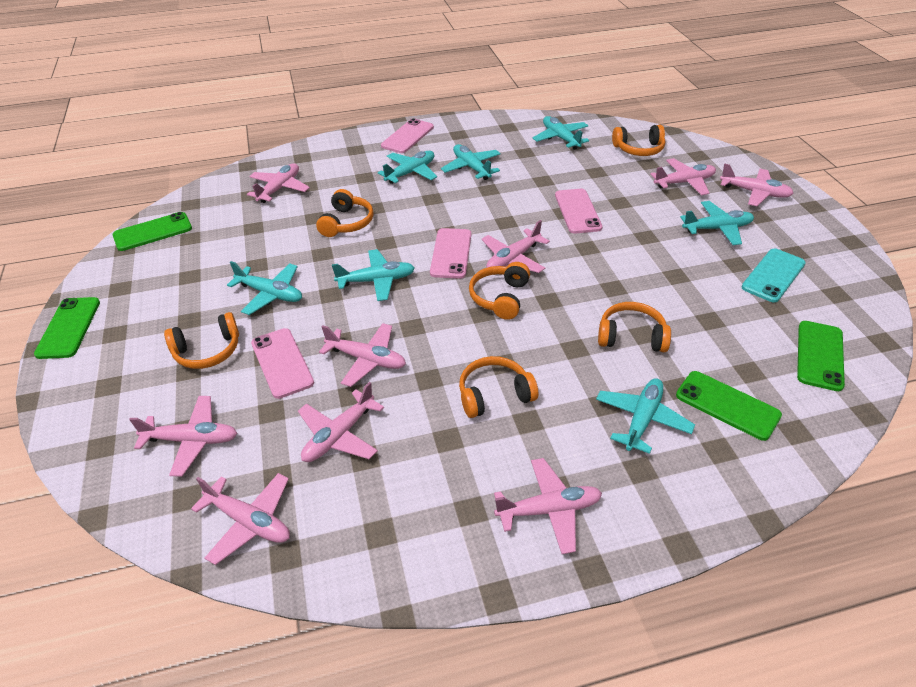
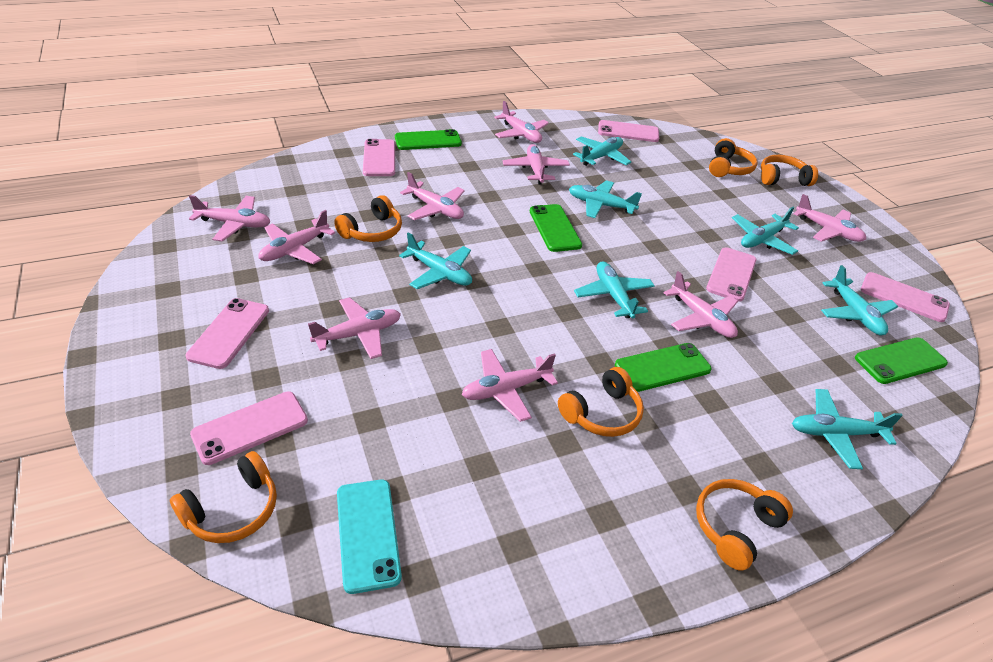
pink phone: [251,328,314,399] [381,118,434,153] [430,228,471,279] [555,189,602,233] = 4 -> [186,298,269,369] [190,391,308,465] [363,139,395,176] [598,120,659,142] [706,247,756,302] [861,272,950,322] = 6

